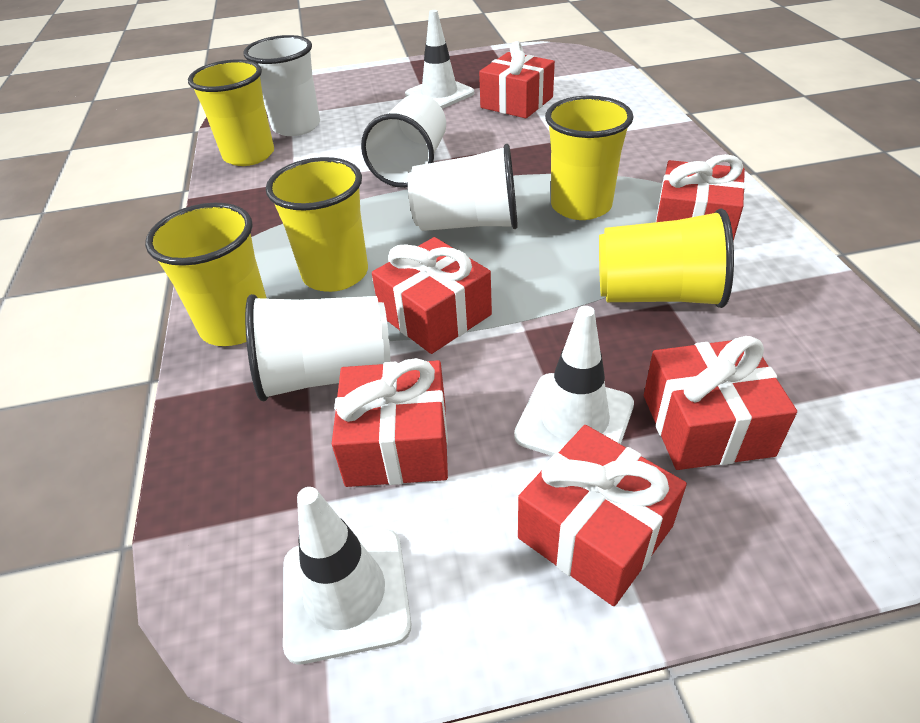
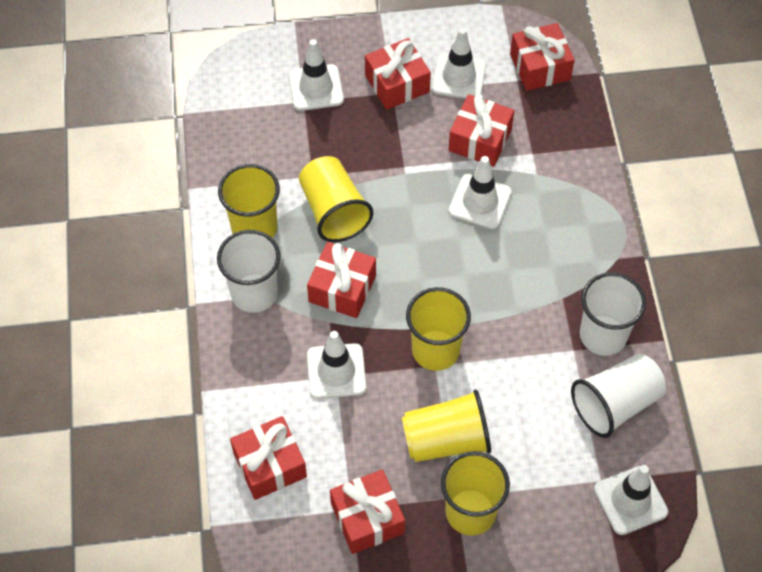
white cup: [243,35,320,136] [245,294,391,401] [361,94,446,188] [408,144,518,231] = 4 -> [217,230,280,313] [571,354,666,438] [580,272,646,356] = 3
white traffic cone: [283,487,411,664] [405,10,474,109] [514,306,634,456] = 3 -> [289,39,344,111] [307,331,366,399] [431,28,487,99] [449,156,512,229] [594,465,668,535] = 5

